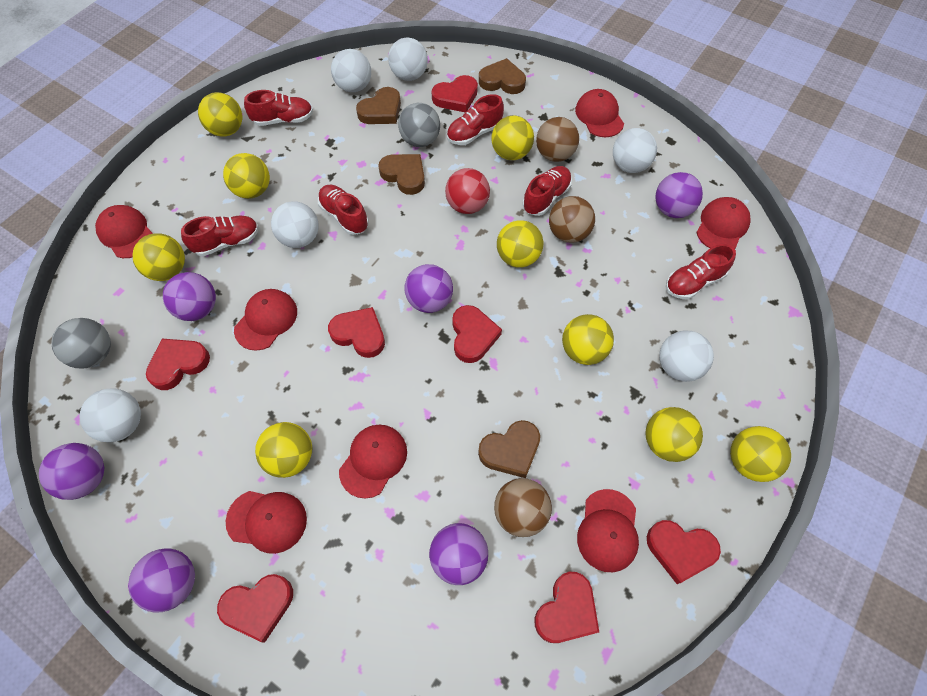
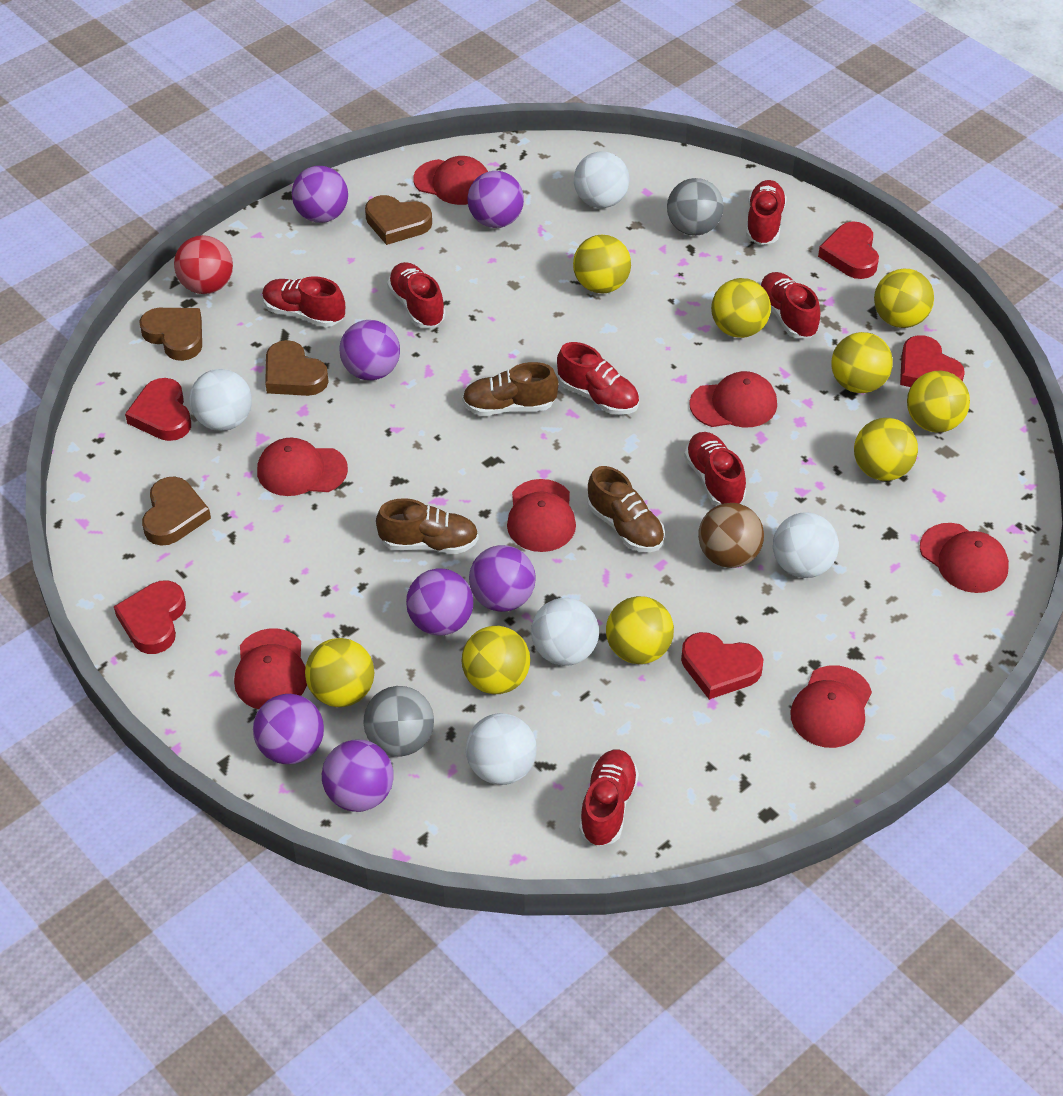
brown ball: [494,478,552,537] [536,117,579,162] [549,196,595,243] = 3 -> [698,503,764,568] = 1
brown shoe: none = 0 -> [376,498,479,554] [462,362,559,416] [588,466,665,552] = 3
purple ball: [39,443,105,500] [128,548,195,612] [163,272,216,321] [404,264,453,313] [429,523,488,585] [655,172,703,218] = 6 -> [253,694,324,764] [292,166,348,223] [322,739,394,812] [339,320,400,380] [406,568,473,636] [467,171,524,228] [469,545,536,612] = 7
red heart: [146,338,210,390] [217,574,293,643] [328,307,385,358] [432,75,478,112] [452,305,502,363] [534,572,599,643] [647,520,721,584] = 7 -> [114,580,186,654] [125,378,191,441] [681,632,763,700] [818,222,879,279] [900,335,965,387] = 5
red shoe: [181,216,259,256] [244,90,313,126] [318,185,369,235] [447,94,504,145] [523,166,572,216] [666,244,736,300] = 6 -> [262,276,345,327] [387,262,446,328] [557,342,639,415] [579,750,639,846] [684,432,746,506] [746,180,787,245] [760,272,820,338] = 7
white ball: [79,388,141,442] [271,201,319,248] [331,49,371,92] [388,37,428,81] [613,128,657,173] [659,330,714,382] = 6 -> [190,369,252,431] [466,713,537,785] [531,598,599,666] [574,151,629,208] [773,512,839,578] = 5

